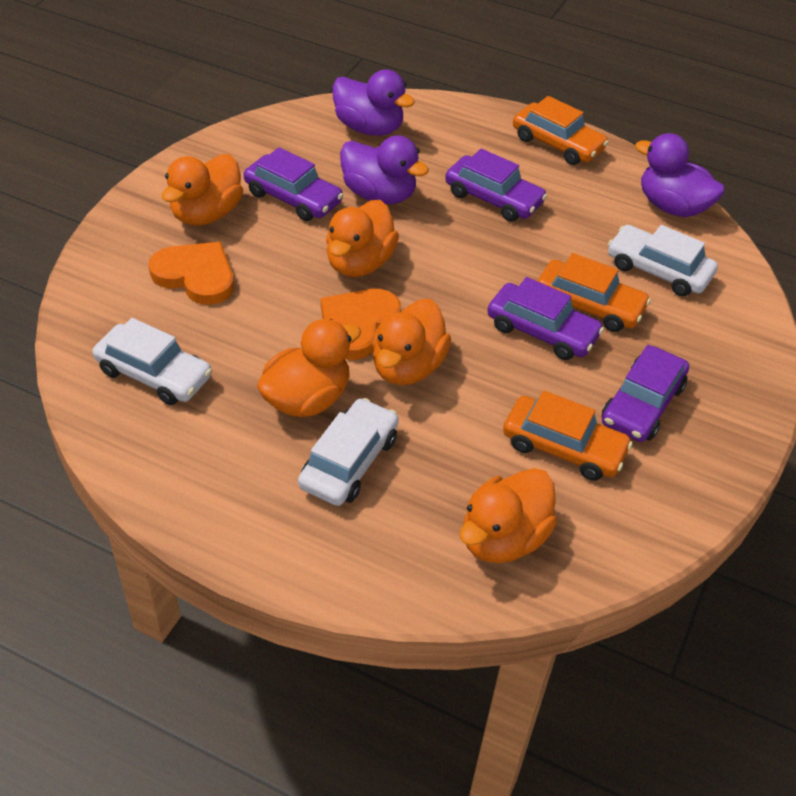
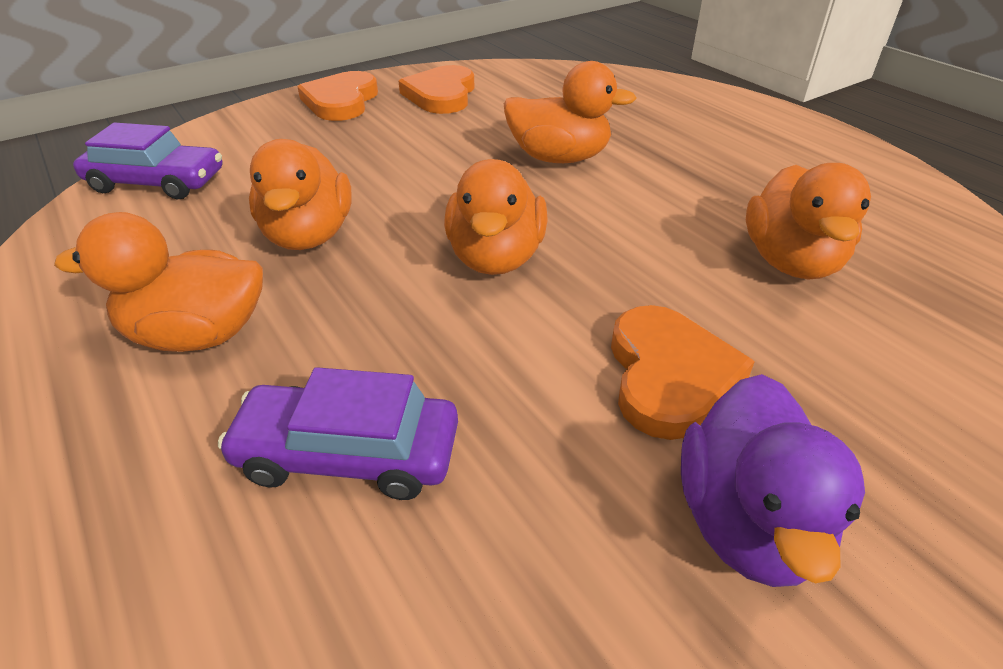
orange car: [503,390,633,481] [513,96,609,165] [538,253,651,332] = 3 -> none = 0
orange heart: [149,242,234,305] [321,289,401,360] = 2 -> [297,71,378,121] [399,65,475,114] [611,305,755,440] = 3
purple car: [244,147,343,221] [445,149,547,222] [487,277,604,360] [602,345,689,442] = 4 -> [73,122,223,200] [218,367,458,500] = 2
purple duck: [332,69,415,136] [340,135,429,204] [635,133,725,217] = 3 -> [681,374,865,587] = 1
white car: [92,318,212,405] [298,398,399,506] [608,225,718,296] = 3 -> none = 0

